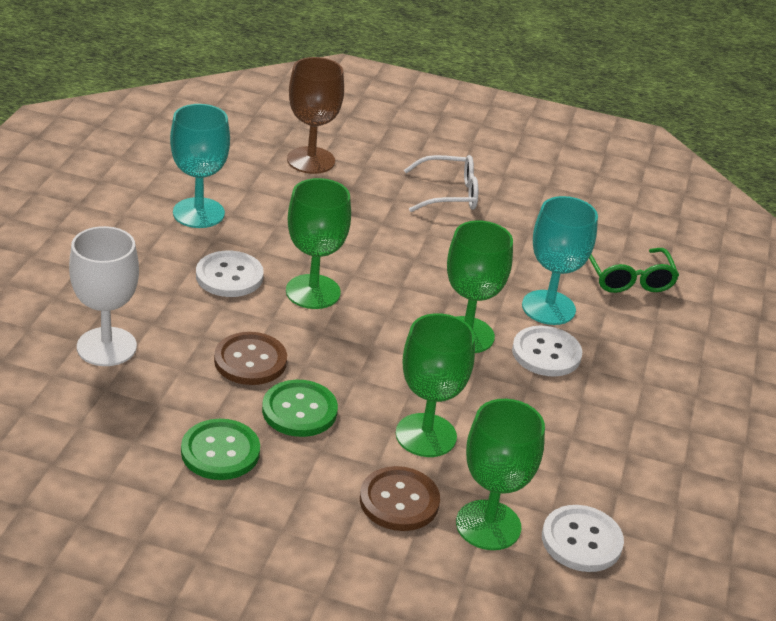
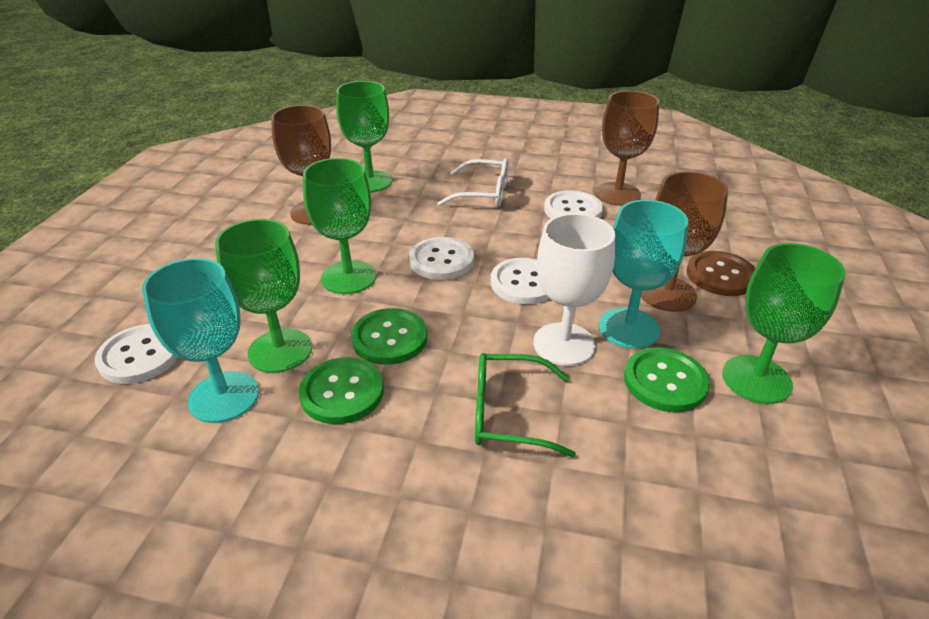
brown button: [214,332,287,385] [360,466,440,531] = 2 -> [687,251,755,296] = 1
brown goblet: [287,57,344,174] = 1 -> [271,105,331,225] [595,91,659,206] [641,171,728,312] = 3
green button: [181,419,260,480] [262,380,338,437] = 2 -> [299,357,384,424] [351,308,427,365] [624,347,710,412] = 3
white button: [196,251,264,297] [512,326,582,377] [542,505,624,572] = 3 -> [95,324,178,384] [409,237,474,280] [491,258,550,304] [544,190,603,219] = 4

